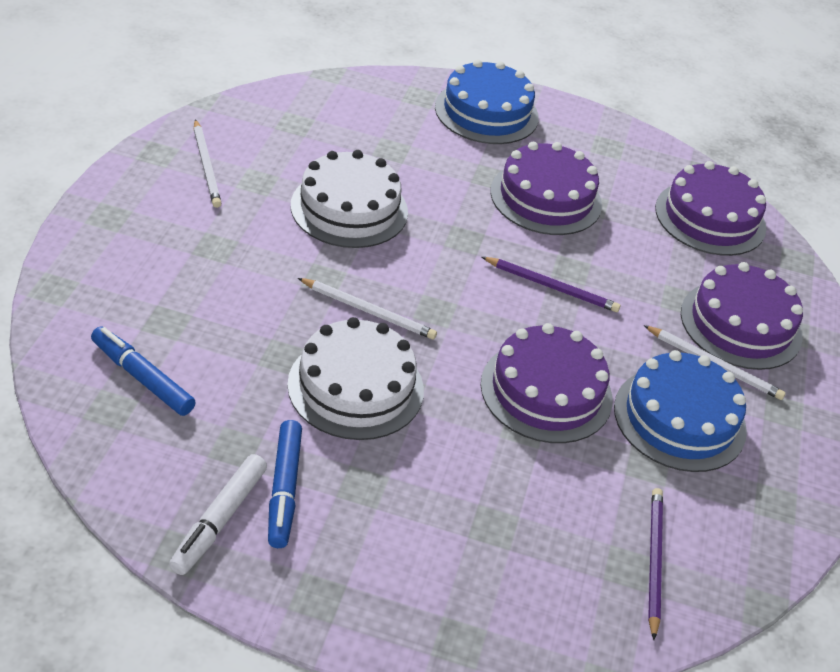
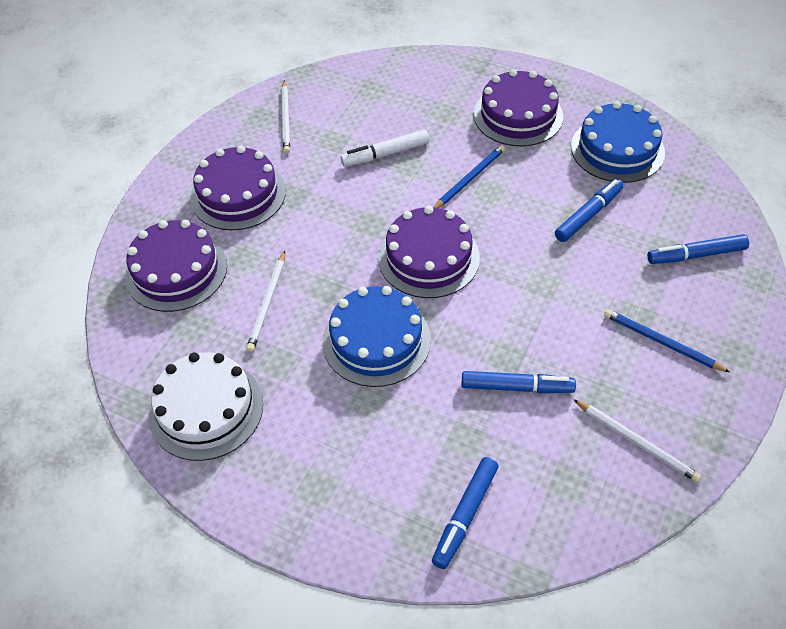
blue marker: [91,326,196,416] [268,420,302,548] = 2 -> [432,457,499,569] [462,371,576,393] [555,179,623,242] [647,234,749,264] = 4
blue pencil: none = 0 -> [434,145,505,208] [604,309,729,372] = 2
purple pencil: [482,257,620,312] [648,488,663,640] = 2 -> none = 0
white cake: [287,317,424,440] [291,150,408,248] = 2 -> [149,352,263,461] = 1

